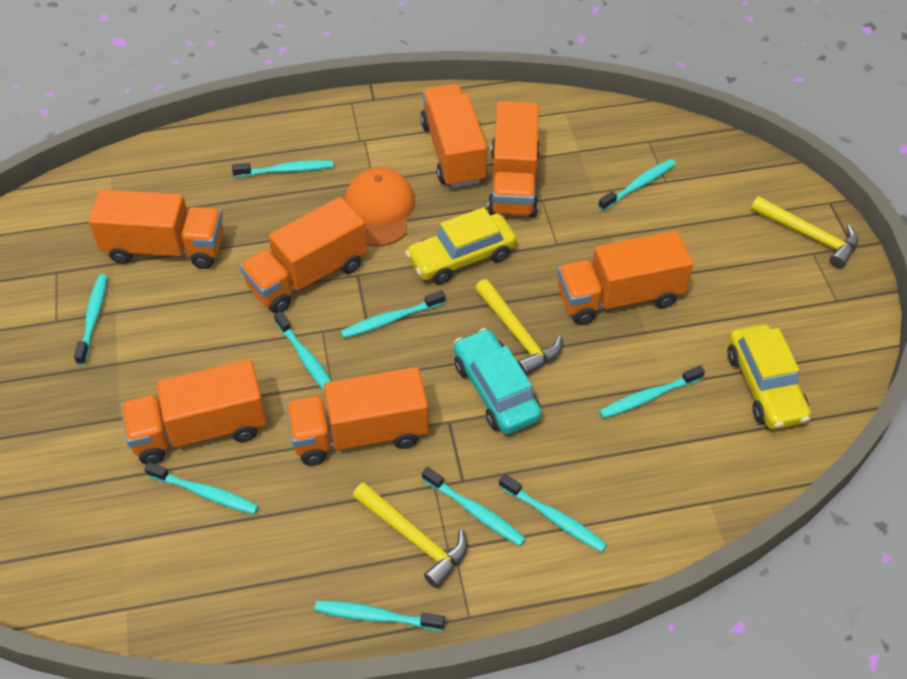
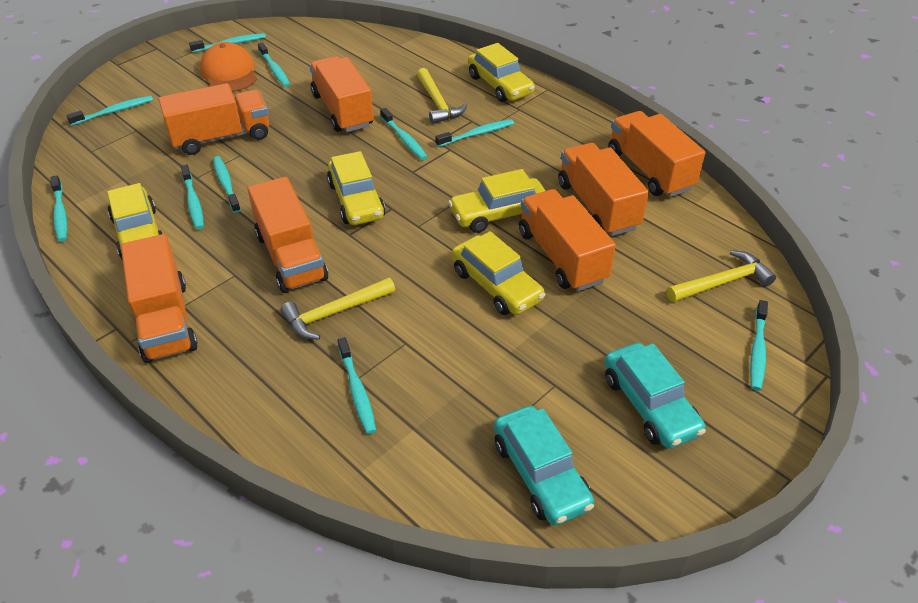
turquoise car: [454,328,542,434] = 1 -> [494,406,594,526] [604,343,706,449] = 2
yellow car: [405,207,517,285] [727,324,811,429] = 2 -> [107,183,162,259] [327,151,386,225] [448,169,546,233] [452,231,545,315] [468,43,535,102] = 5

